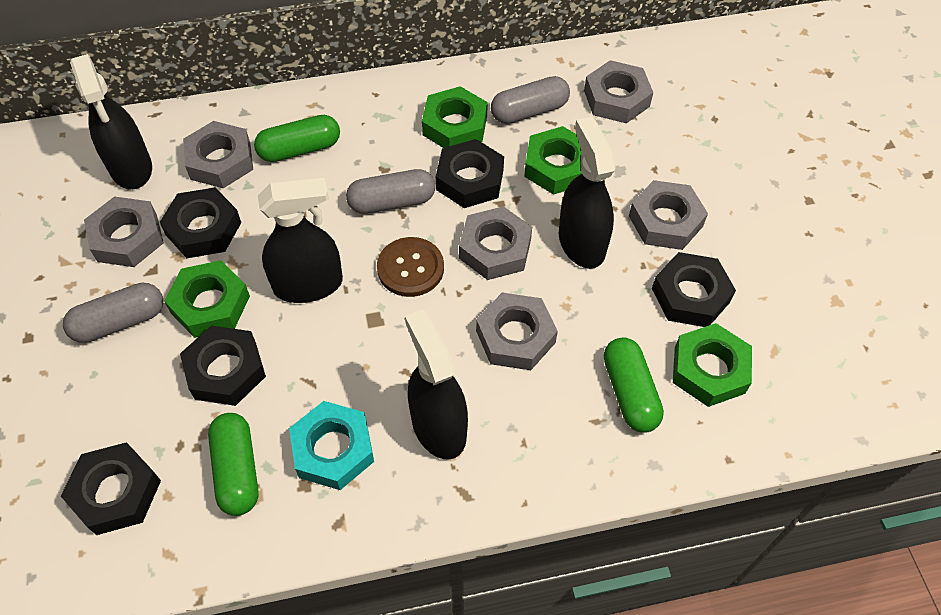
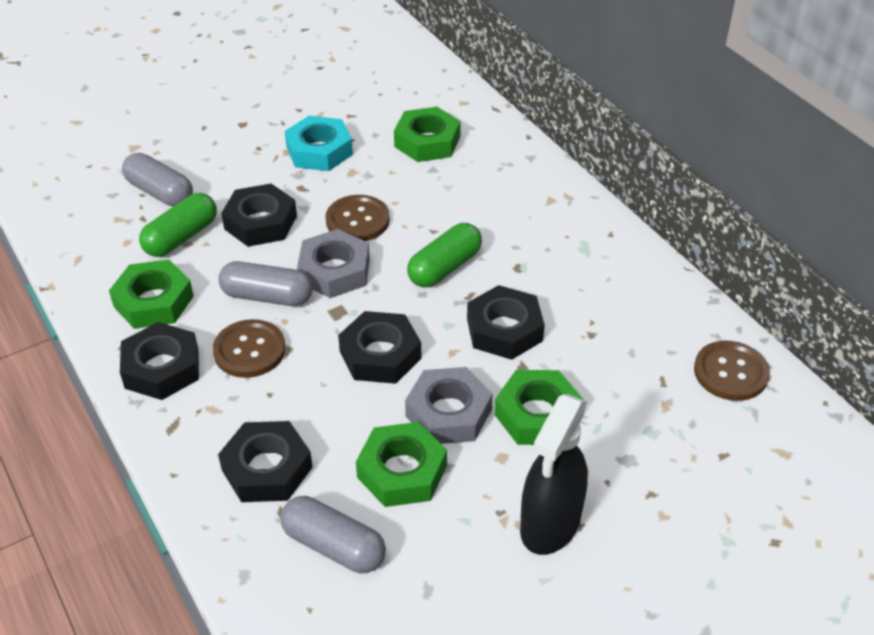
black spray bottle: [70,54,152,189] [258,178,343,303] [405,309,468,460] [559,117,616,269] = 4 -> [520,394,588,555] = 1
brown button: [377,237,444,297] = 1 -> [213,319,286,378] [325,195,390,241] [694,341,770,401] = 3
green capsule: [208,413,259,516] [254,115,340,162] [604,337,664,432] = 3 -> [139,193,217,257] [407,223,482,288] = 2
grey nut: [84,196,164,267] [183,121,253,188] [459,206,532,280] [476,293,558,370] [584,60,653,123] [629,180,708,250] = 6 -> [297,229,370,298] [405,367,493,444] = 2

